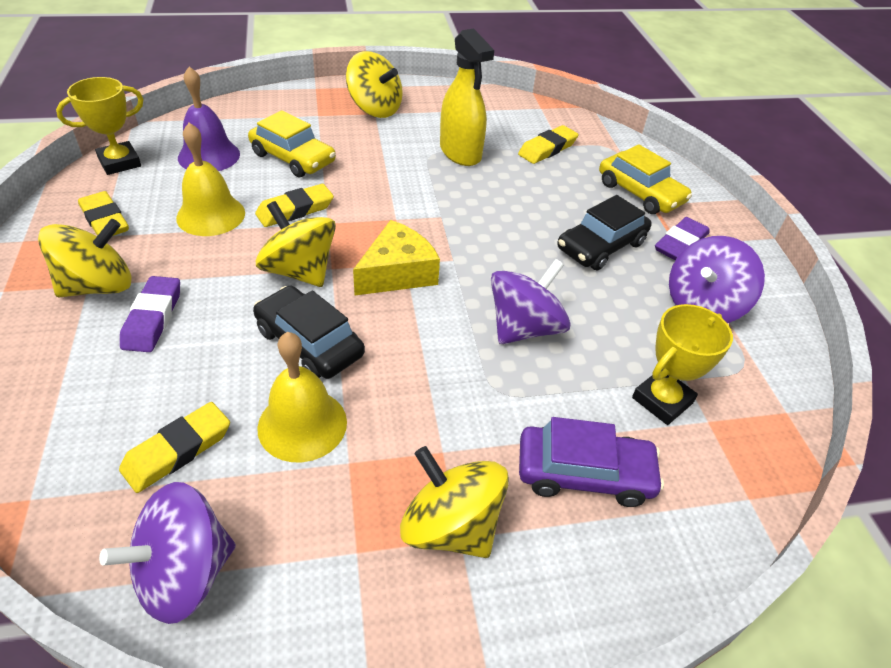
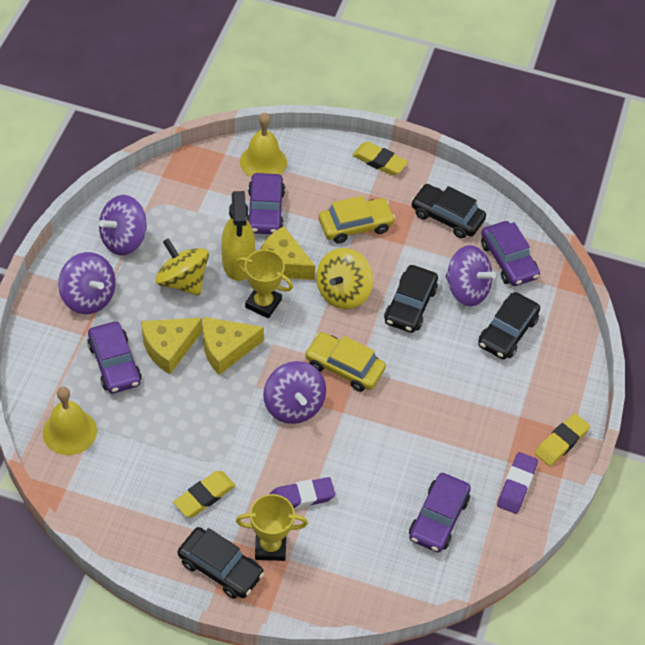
black car: [253,286,365,379] [557,195,652,271] = 2 -> [178,527,264,599] [384,265,438,333] [411,184,486,238] [478,292,540,359] = 4
purple bell: [178,67,240,171] = 1 -> none = 0
purple car: [519,417,664,507] = 1 -> [87,321,142,393] [246,173,285,234] [409,473,471,553] [481,221,540,286] = 4
purple spinning top: [99,482,236,624] [491,259,571,344] [669,236,765,323] = 3 -> [58,252,116,314] [99,195,147,256] [263,361,326,424] [445,245,496,306] = 4
yellow cheese: [353,220,440,295] = 1 -> [141,318,203,374] [203,317,264,375] [260,226,315,280] = 3
yellow eraser: [78,191,129,236] [119,402,230,493] [255,184,334,227] [518,125,578,164] = 4 -> [173,471,236,517] [352,142,408,176] [535,413,590,466] = 3
yellow spinning top: [38,219,131,297] [256,201,336,287] [346,51,403,118] [400,446,509,558] = 4 -> [155,238,209,296] [316,248,373,309] = 2

